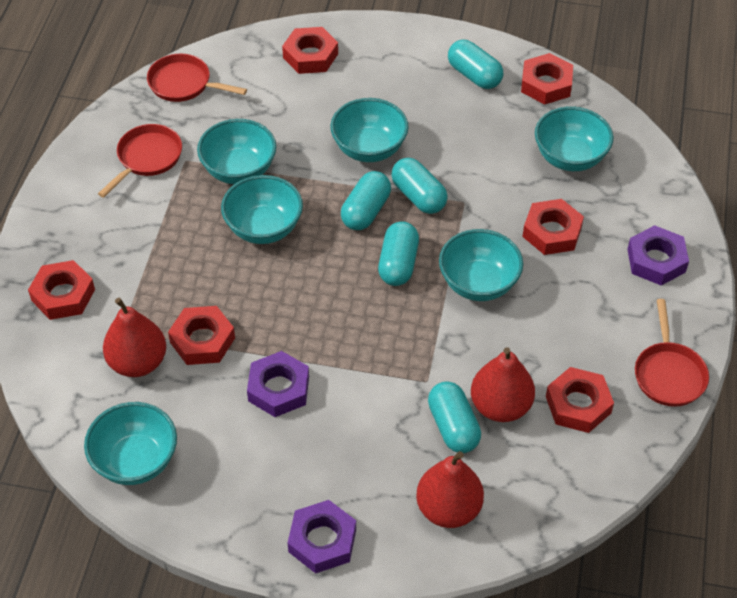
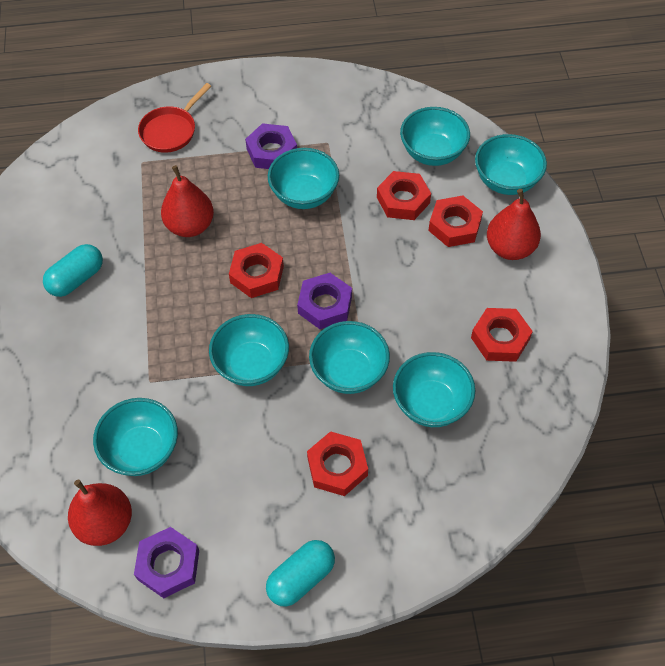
red nut: [28,260,95,320] [168,306,235,365] [282,27,338,74] [521,53,573,104] [523,199,584,255] [546,367,614,433] = 6 -> [229,243,284,298] [307,431,368,496] [377,171,431,220] [428,196,483,247] [471,308,533,362] = 5
red pan: [98,124,182,198] [147,54,247,102] [635,299,709,407] = 3 -> [138,83,211,153] = 1
turquoise bowl: [84,402,177,485] [197,119,277,184] [221,175,303,244] [331,98,409,162] [439,229,523,301] [535,106,613,171] = 6 -> [93,398,178,476] [209,314,289,386] [268,148,339,209] [309,321,390,394] [393,352,475,427] [400,107,470,166] [475,134,547,195] = 7
turquoise capsule: [341,171,391,230] [378,221,419,286] [391,158,448,214] [428,381,481,453] [448,40,503,89] = 5 -> [43,244,103,297] [266,540,335,607] = 2

